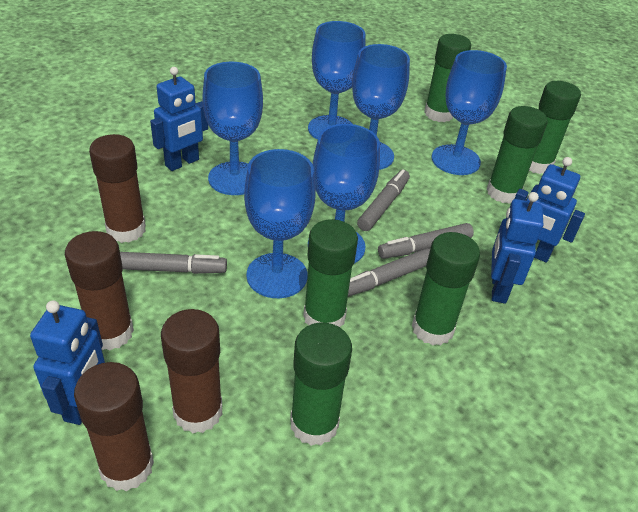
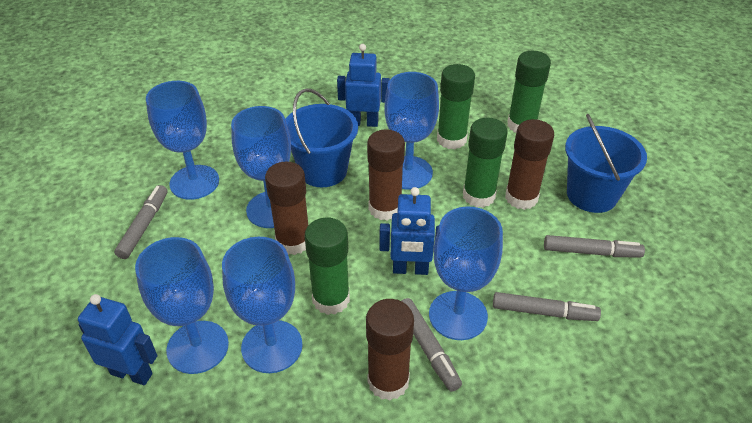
blue bucket: none = 0 -> [285,88,358,187] [565,114,647,213] = 2
blue robot: [30,300,105,425] [150,67,208,171] [491,192,543,304] [515,157,585,263] = 4 -> [78,294,157,385] [337,44,390,127] [380,187,439,275] = 3
green glue stick: [290,322,352,446] [303,219,358,327] [412,232,480,345] [424,34,471,122] [487,106,548,204] [529,81,581,174] = 6 -> [305,218,350,315] [437,64,475,150] [463,118,507,207] [507,51,551,133] = 4

